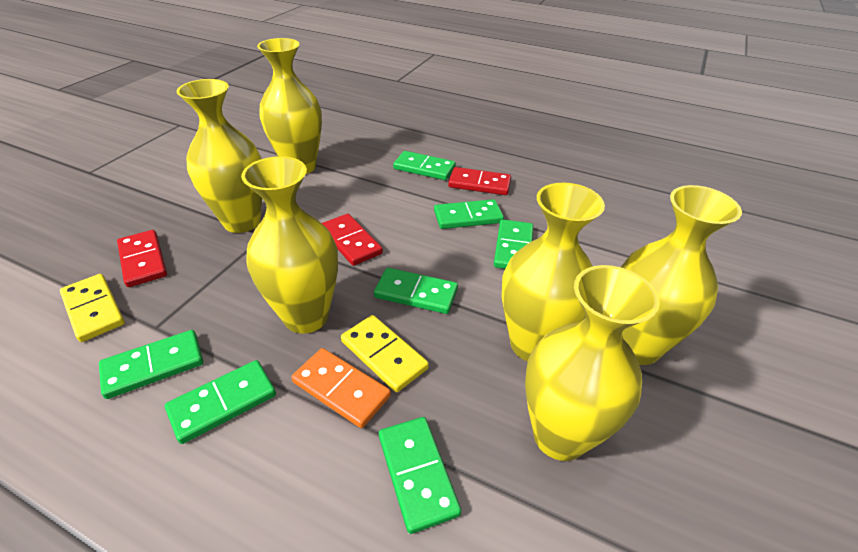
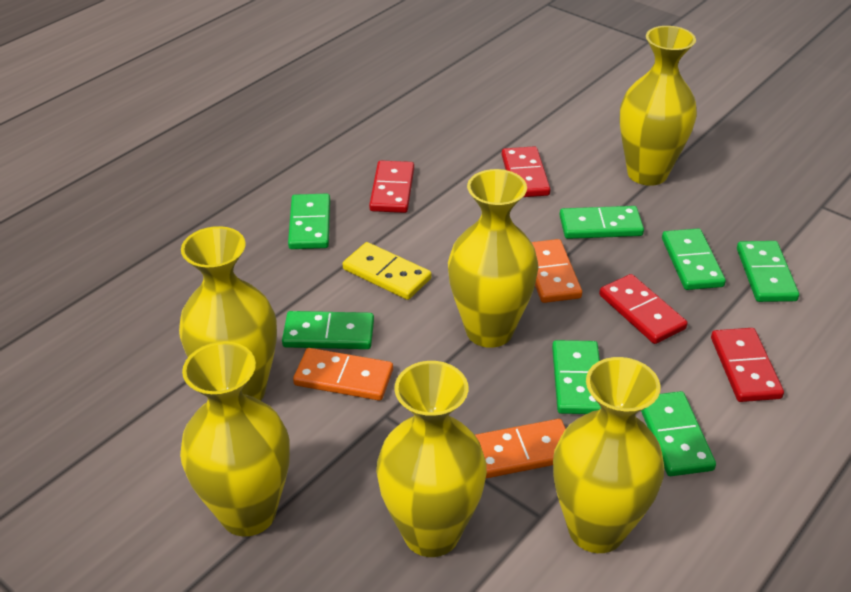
orange domino: [291,348,391,428] = 1 -> [293,348,393,401] [475,419,566,478] [531,239,582,303] = 3
red domino: [117,230,167,287] [322,214,383,266] [448,167,511,195] = 3 -> [369,160,414,213] [502,146,550,197] [599,274,688,344] [711,328,784,402] = 4
yellow domino: [60,274,125,342] [341,315,429,392] = 2 -> [343,242,431,300] = 1

